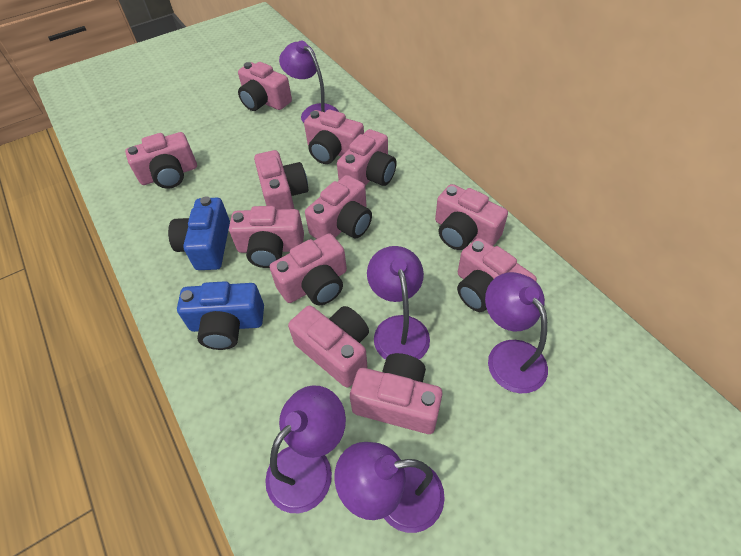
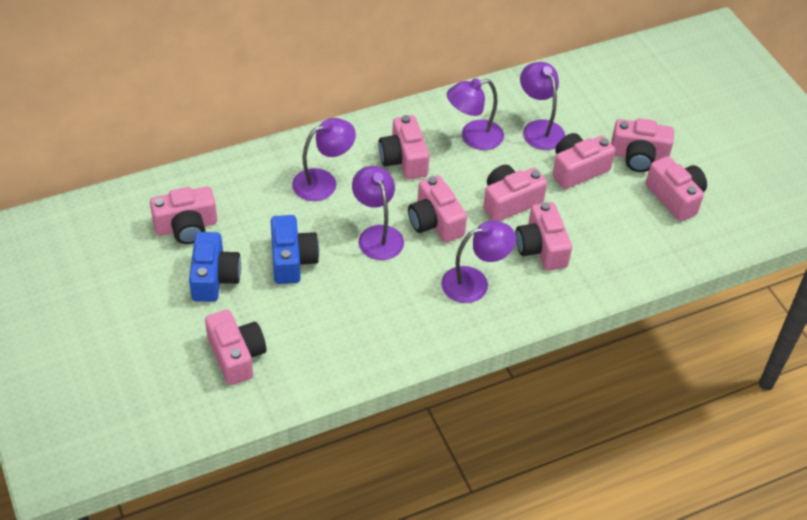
pink camera: [125,132,197,189] [229,206,304,268] [238,62,292,111] [254,150,308,209] [270,233,347,305] [288,305,369,388] [304,109,364,164] [305,175,372,239] [337,129,397,186] [350,353,442,434] [435,184,508,250] [457,238,537,312] = 12 -> [150,186,217,244] [205,309,266,385] [378,115,430,179] [408,175,467,242] [483,165,547,221] [515,202,572,271] [553,133,615,189] [611,118,674,172] [646,156,707,221] = 9

